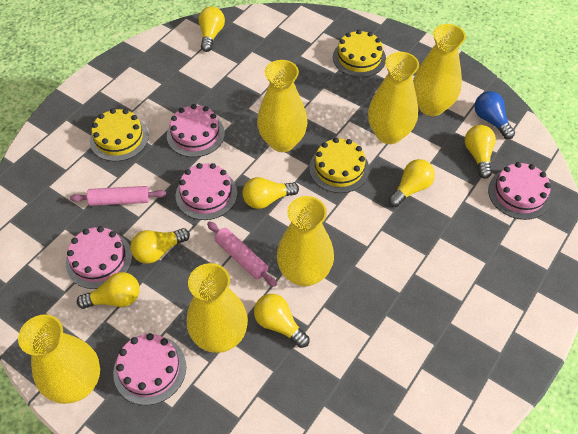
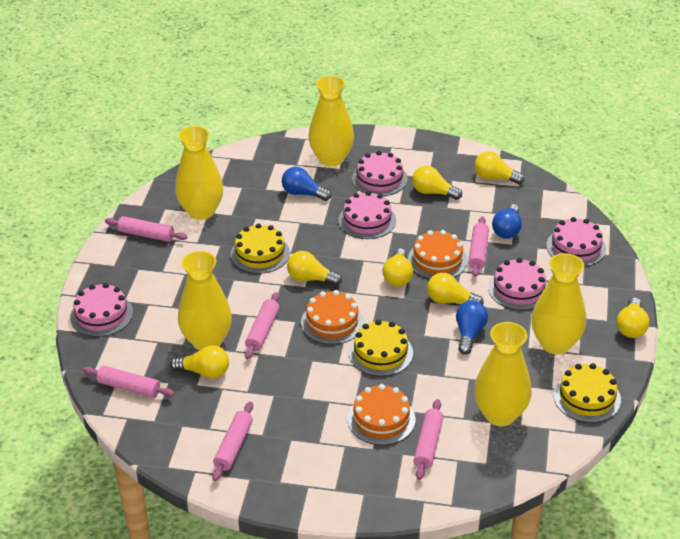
blue light bulb: [474,91,515,139] = 1 -> [282,167,331,201] [456,300,488,354] [492,204,522,239] = 3
orange cake: none = 0 -> [301,290,364,345] [348,384,415,445] [408,230,468,279] = 3
pink rolling pin: [70,186,167,206] [207,221,277,287] = 2 -> [83,366,175,398] [105,216,187,242] [212,402,253,481] [245,292,280,359] [414,399,444,480] [468,216,489,277] = 6
yellow vase: [18,314,100,404] [187,263,248,353] [257,60,307,152] [277,196,334,287] [368,52,419,144] [413,24,466,116] = 6 -> [175,126,223,220] [178,251,232,350] [308,76,354,167] [474,322,532,426] [531,253,586,354] = 5

